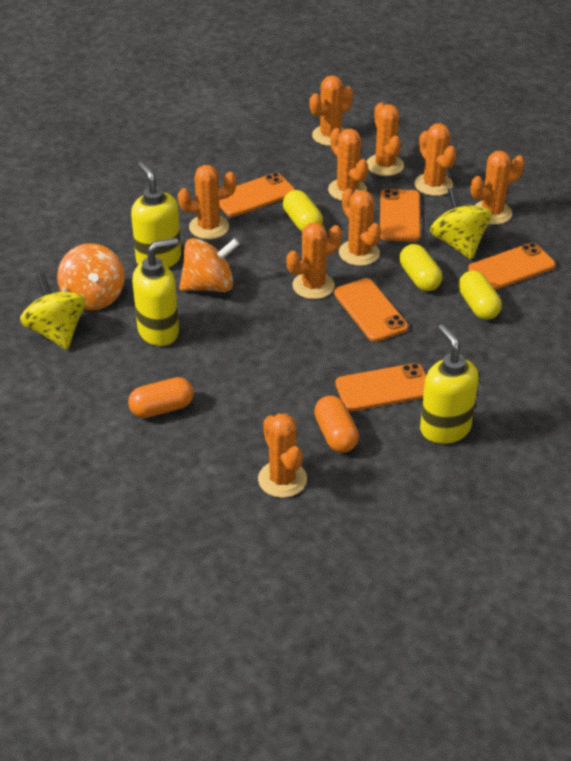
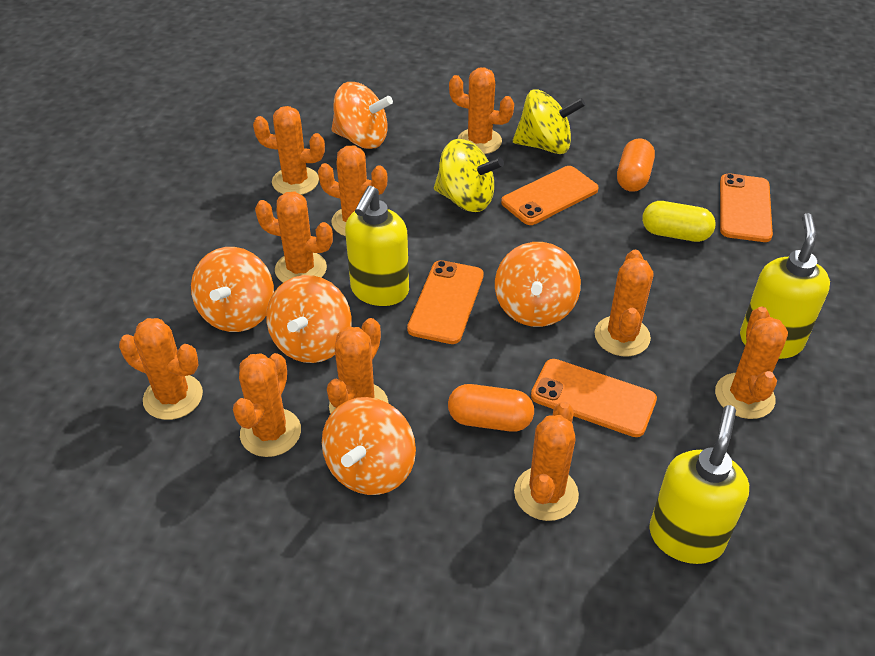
orange cactus: [178,165,236,239] [258,413,307,498] [286,222,342,299] [310,75,353,146] [328,128,368,201] [339,188,381,266] [367,103,404,176] [415,123,456,196] [470,151,525,225] = 9 -> [119,318,203,420] [233,353,301,457] [253,106,325,195] [255,191,333,283] [318,146,388,236] [327,318,389,414] [449,67,514,154] [514,401,579,521] [595,250,653,356] [715,307,788,419] = 10
orange phone: [219,173,295,217] [334,278,408,342] [335,363,426,411] [380,189,421,242] [468,243,555,290] = 5 -> [407,260,484,344] [501,166,599,225] [531,359,657,437] [720,173,773,242] = 4
orange spinning top: [57,243,125,310] [179,238,240,292] = 2 -> [191,247,274,332] [266,275,352,363] [322,397,416,495] [331,82,393,149] [495,242,581,327] = 5
yellow capsule: [283,190,323,231] [399,244,442,291] [458,270,502,320] = 3 -> [642,201,716,242] = 1

